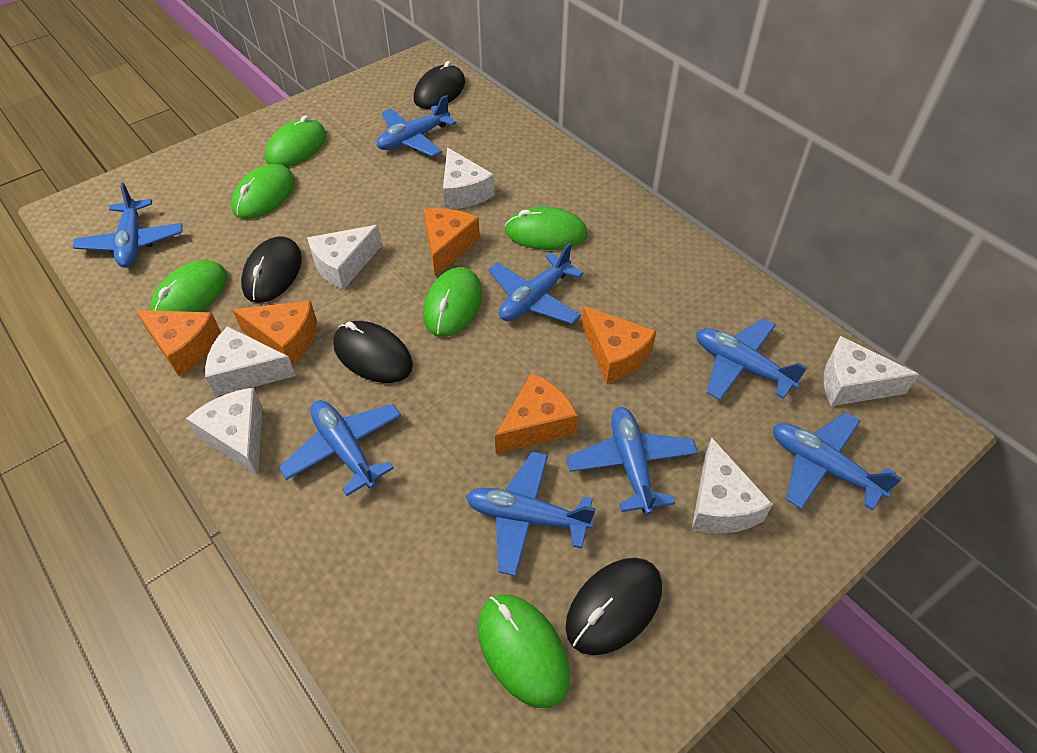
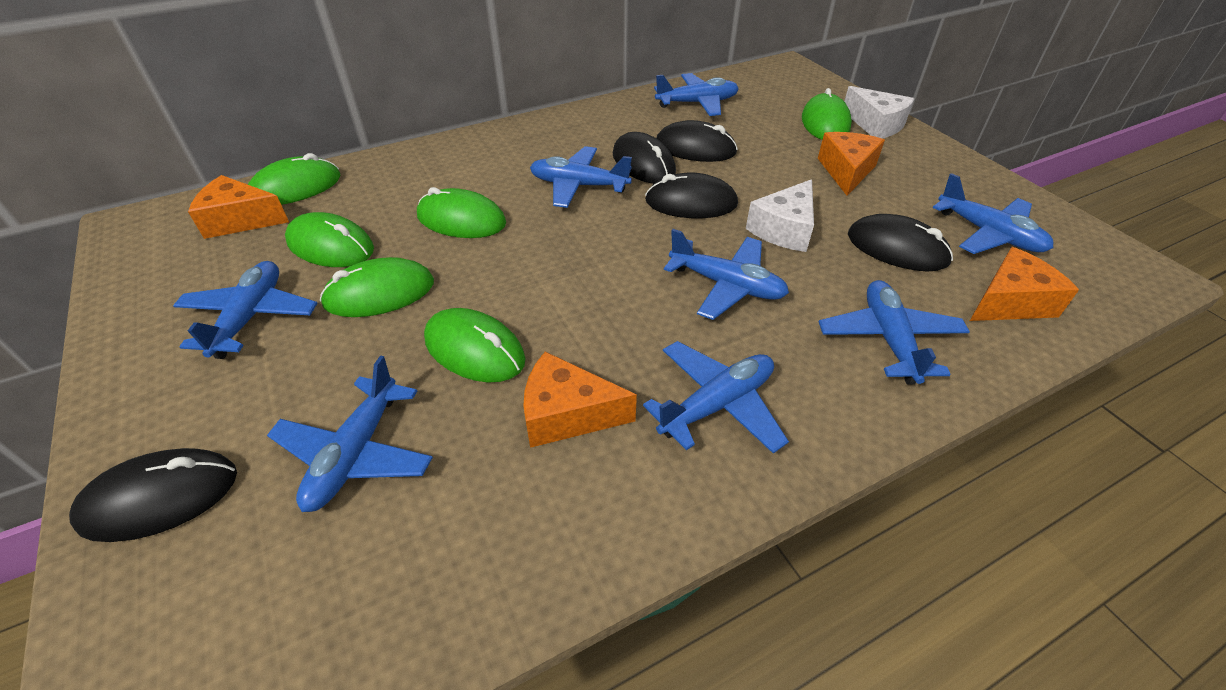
black mouse: [241,236,302,303] [333,321,413,383] [413,61,465,109] [565,558,662,655] = 4 -> [69,448,237,542] [613,132,676,184] [645,173,738,218] [656,120,738,162] [848,214,953,271] = 5
orange cheese: [135,310,221,376] [233,301,317,366] [424,208,480,277] [495,373,578,454] [582,306,656,383] = 5 -> [188,175,289,239] [523,352,637,448] [818,132,885,196] [970,247,1079,321] = 4
white cheese: [186,387,262,476] [205,326,296,397] [307,225,382,290] [443,147,495,209] [692,438,773,534] [824,336,919,406] = 6 -> [746,179,814,252] [844,86,914,139] = 2

